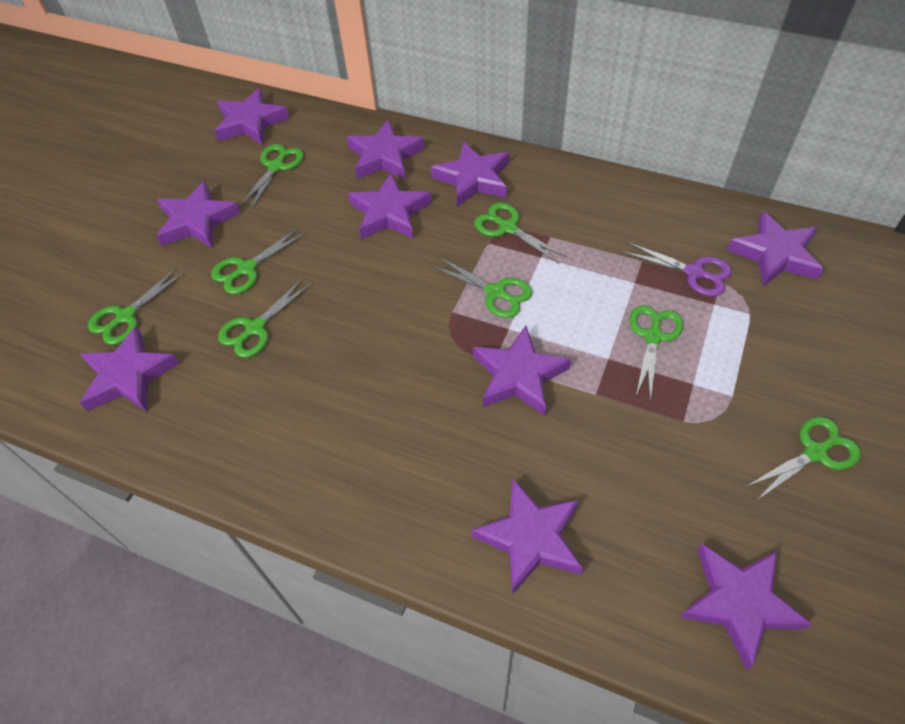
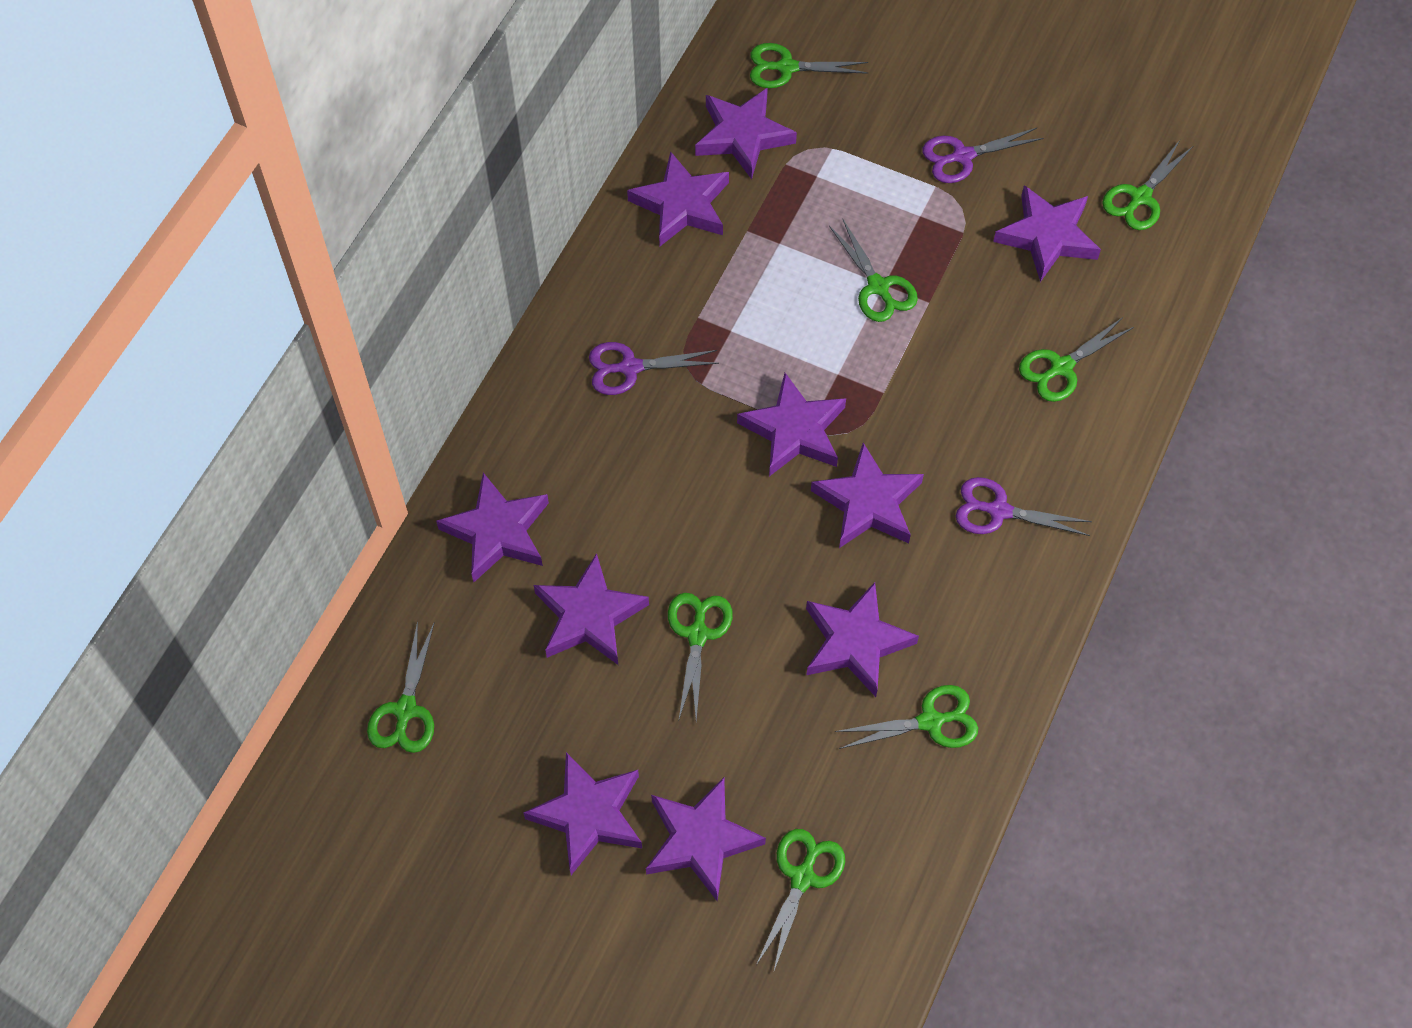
purple scissors: [623,242,732,296] = 1 -> [589,342,719,395] [922,128,1043,183] [956,477,1092,536] = 3

